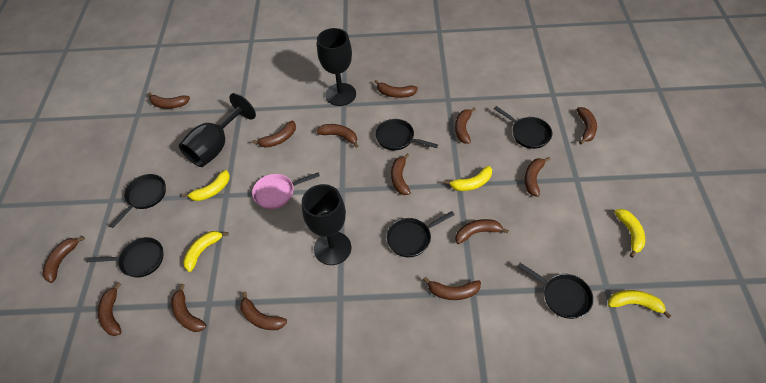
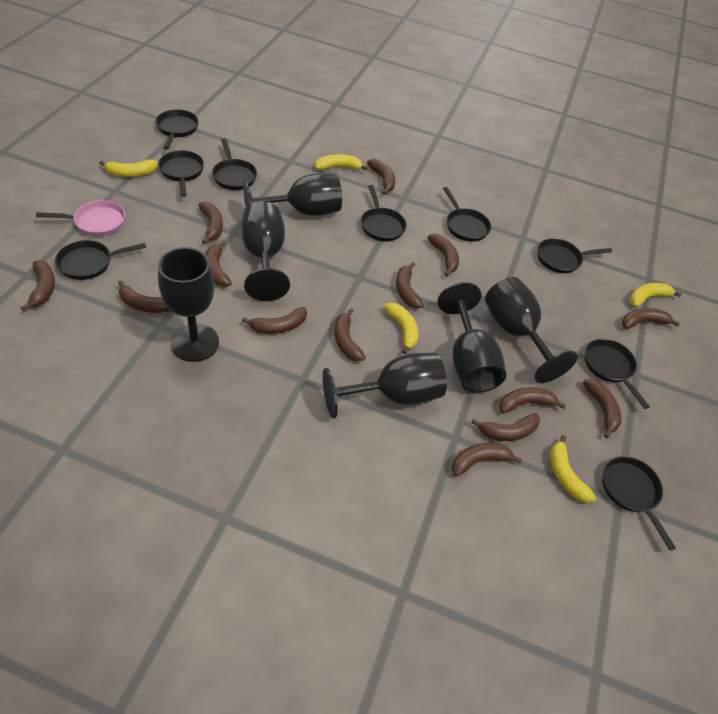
black goblet: [179,93,256,167] [302,184,351,265] [317,28,356,106] = 3 -> [158,247,219,362] [241,201,290,301] [243,173,342,216] [323,353,447,419] [438,282,506,393] [485,277,578,383] = 6
black pan: [86,237,163,278] [109,174,166,228] [375,119,438,150] [386,211,455,257] [494,106,552,149] [517,263,593,319] = 6 -> [55,240,146,280] [155,109,199,150] [158,150,204,197] [212,138,257,190] [361,185,406,242] [443,187,491,242] [537,238,612,273] [584,339,650,409] [602,456,676,551] = 9

